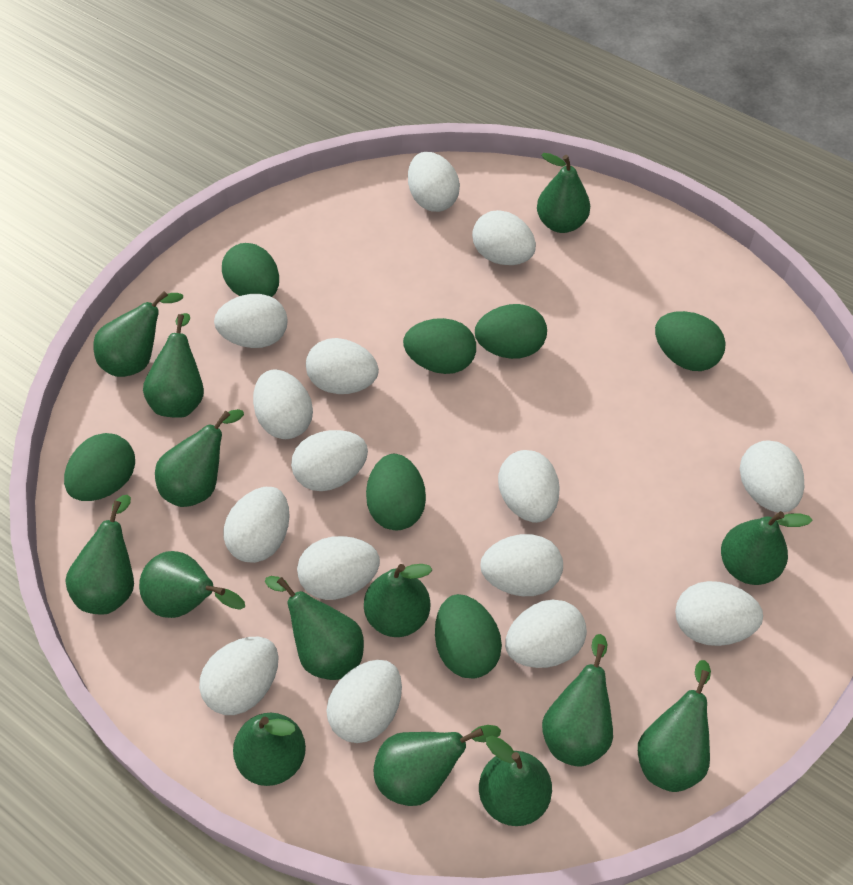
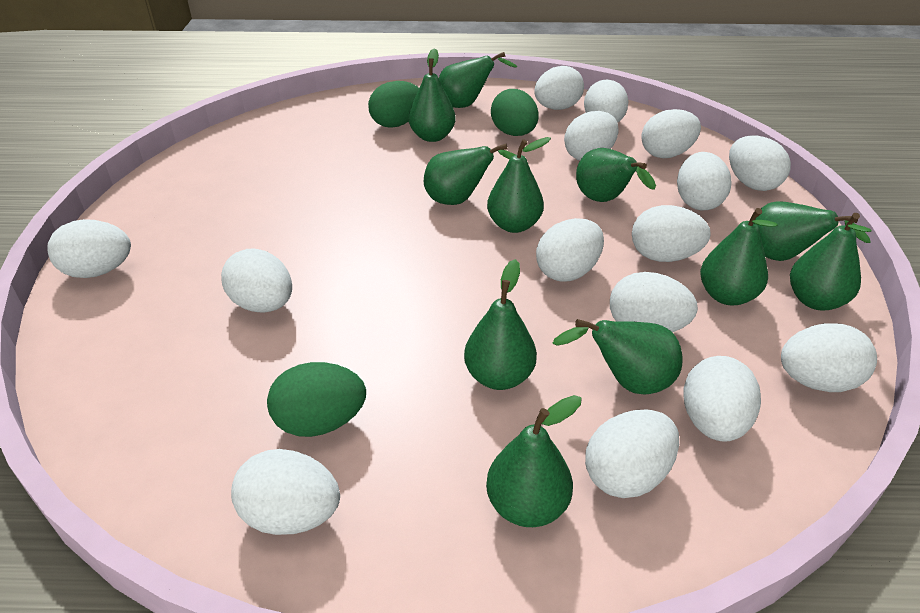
green egg: [64,433,135,501] [222,243,279,297] [366,454,426,530] [403,318,476,374] [435,594,502,678] [475,304,547,359] [655,311,726,371] = 7 -> [267,362,366,437] [368,81,419,128] [491,89,539,136] = 3
green pear: [65,495,134,614] [94,291,183,377] [139,551,245,618] [143,313,204,418] [155,409,244,507] [233,713,306,786] [265,576,364,680] [364,564,432,637] [374,725,501,806] [479,736,552,826] [537,153,590,233] [542,634,613,767] [638,660,711,792] [721,511,813,585] = 14 -> [408,48,456,142] [424,144,515,205] [439,52,517,108] [464,259,537,390] [486,395,582,527] [487,137,551,233] [553,319,683,395] [576,148,656,202] [700,208,778,305] [755,201,871,261] [790,213,872,310] = 11

